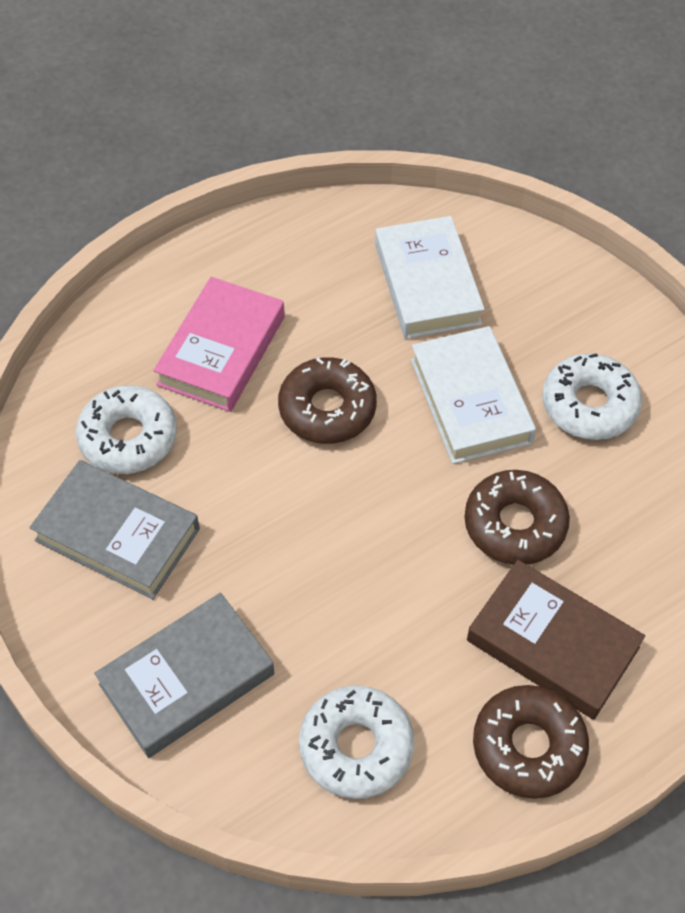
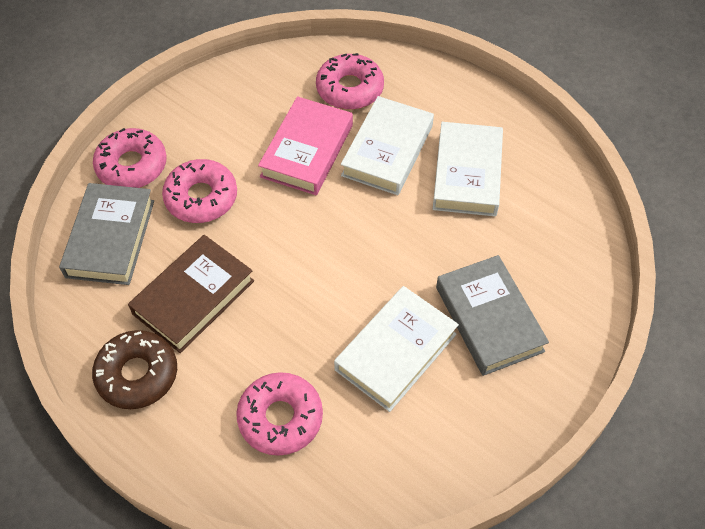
brown donut: [278,357,377,444] [465,470,570,565] [473,685,589,799] = 3 -> [92,330,177,409] = 1
pink donut: none = 0 -> [93,128,167,188] [162,159,237,223] [236,372,323,456] [316,53,384,110] = 4
white book: [375,216,485,339] [411,326,536,464] = 2 -> [334,286,459,412] [341,96,434,195] [433,122,503,216] = 3
white donut: [76,385,177,474] [299,686,414,799] [542,353,642,440] = 3 -> none = 0

